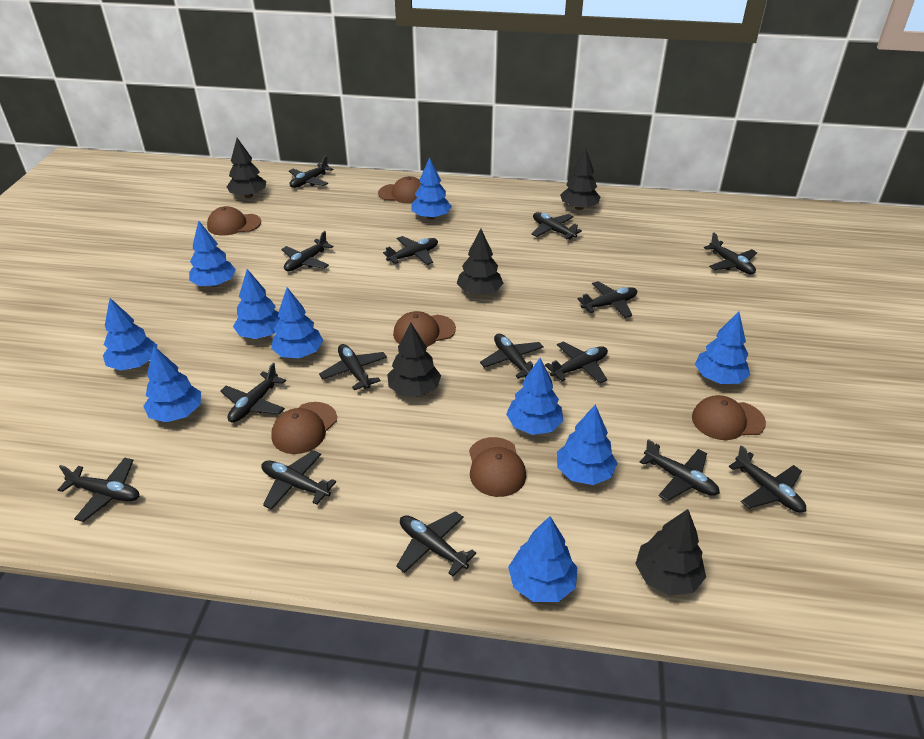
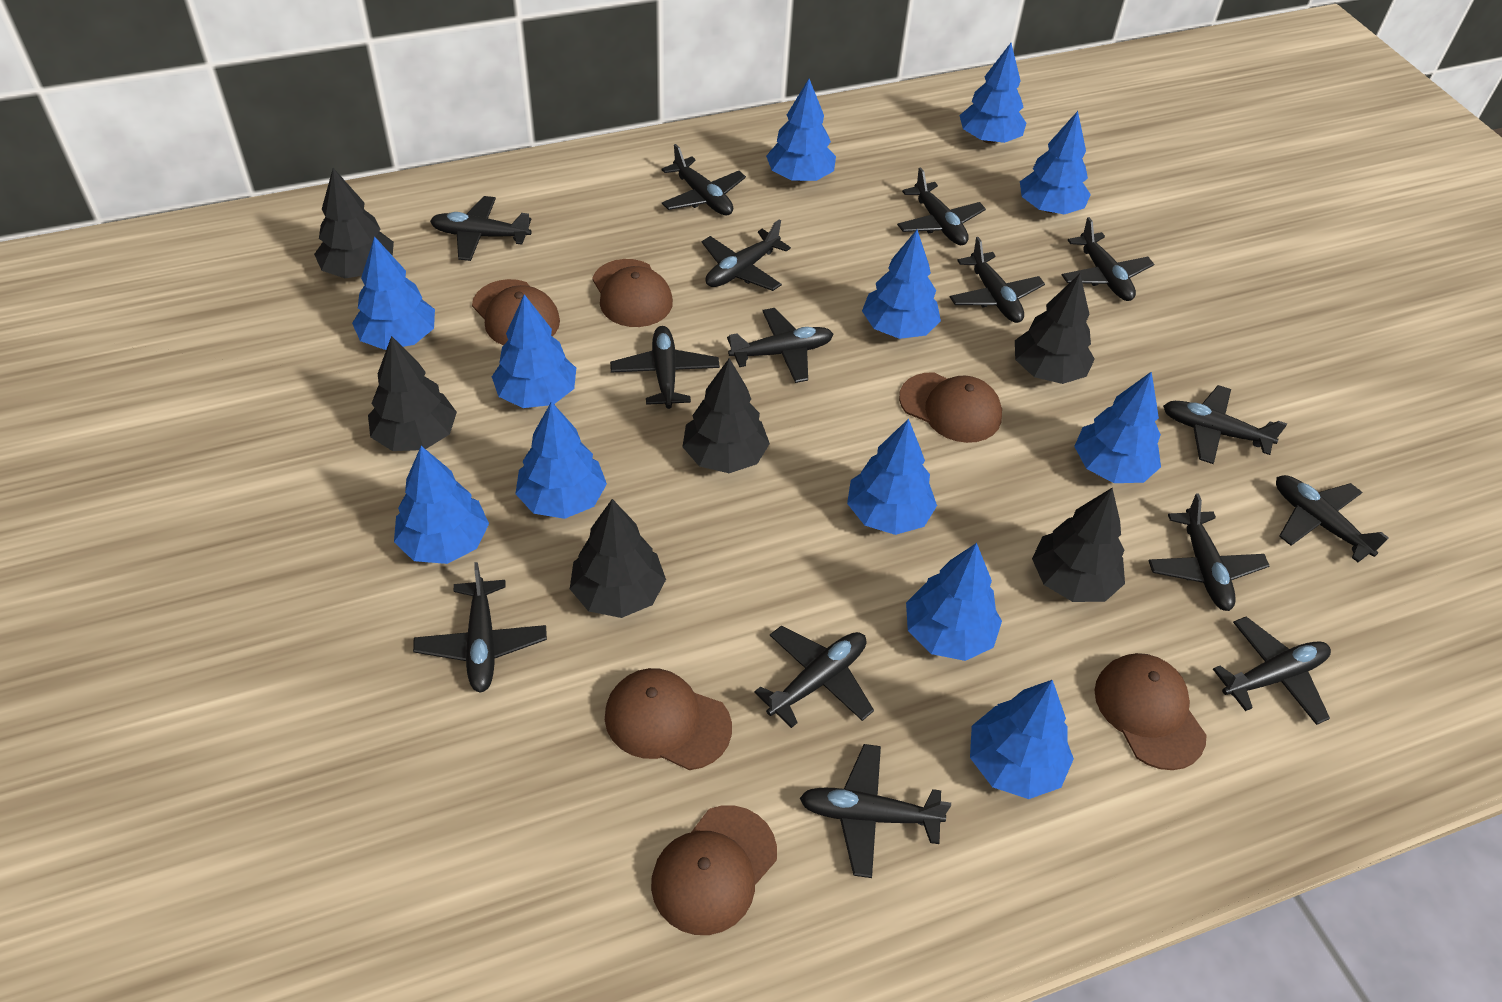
black tree: [227,138,266,198] [387,323,441,396] [457,229,504,295] [560,149,600,210] [635,509,706,596] = 5 -> [314,168,394,278] [368,336,457,451] [570,499,666,618] [682,358,770,473] [1015,274,1095,384] [1032,488,1125,602] = 6
blue tree: [103,298,157,371] [143,346,201,422] [189,220,236,287] [233,269,280,339] [271,287,323,358] [411,157,452,219] [506,358,563,435] [508,516,577,602] [557,404,617,485] [695,311,750,384] = 10 -> [352,236,435,350] [394,446,489,564] [492,294,576,408] [515,401,607,519] [766,79,836,182] [847,419,937,535] [862,230,941,339] [906,543,1002,661] [959,43,1026,144] [970,680,1074,799] [1020,111,1091,214] [1074,371,1161,483] = 12

